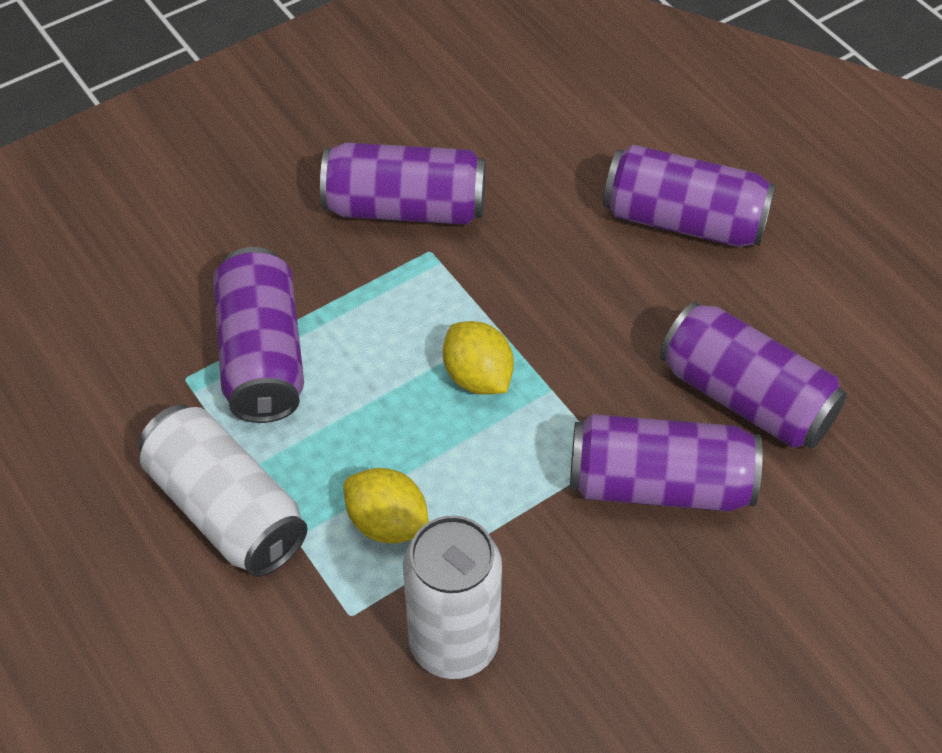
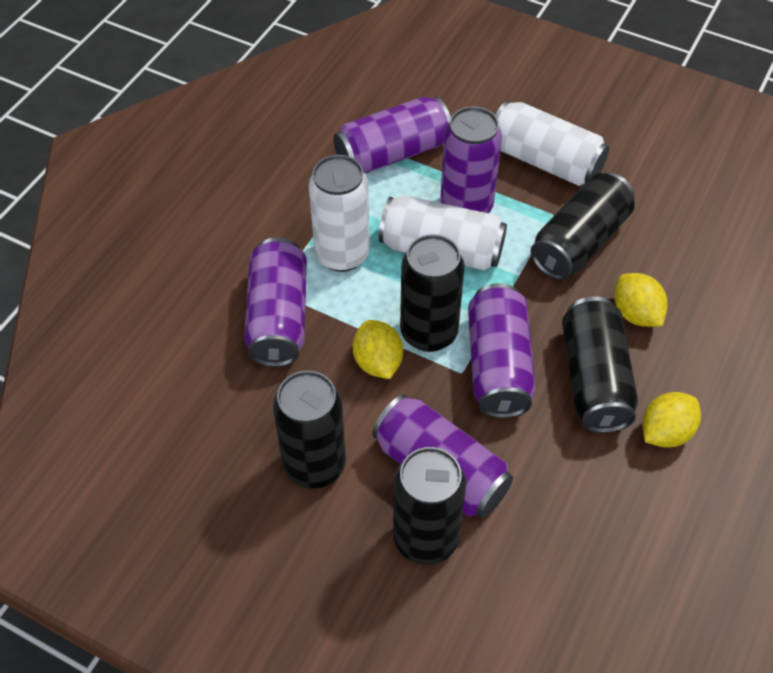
black can: none = 0 -> [273,370,346,489] [393,447,466,565] [400,234,465,352] [531,172,635,280] [562,296,638,433] = 5
white can: [139,404,308,577] [403,515,502,679] = 2 -> [309,155,370,272] [379,195,507,271] [495,101,609,186] = 3
yellow lemon: [343,468,429,544] [443,321,514,395] = 2 -> [353,320,403,379] [614,273,667,327] [642,392,701,448] = 3

